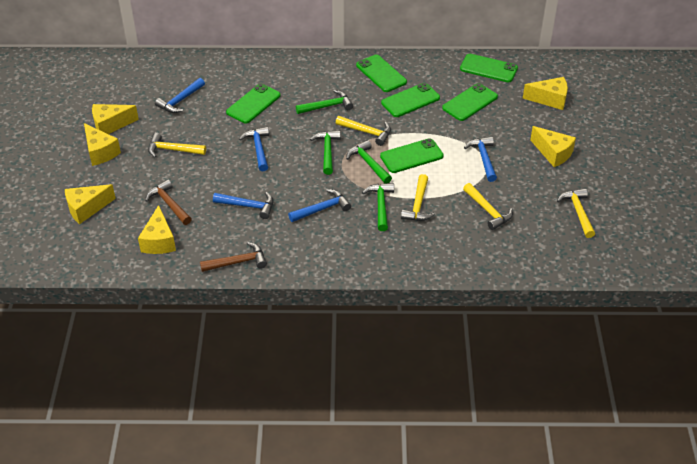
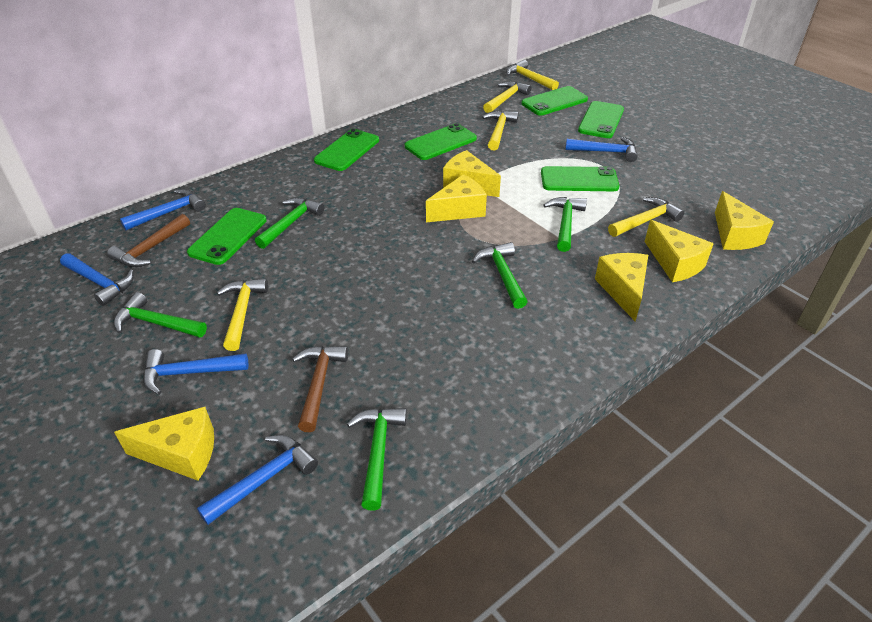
green hammer: [296,90,353,114] [310,130,341,175] [346,140,392,184] [362,183,394,231] = 4 -> [114,292,207,338] [255,197,325,249] [347,408,407,511] [472,242,528,309] [543,197,587,252] = 5

